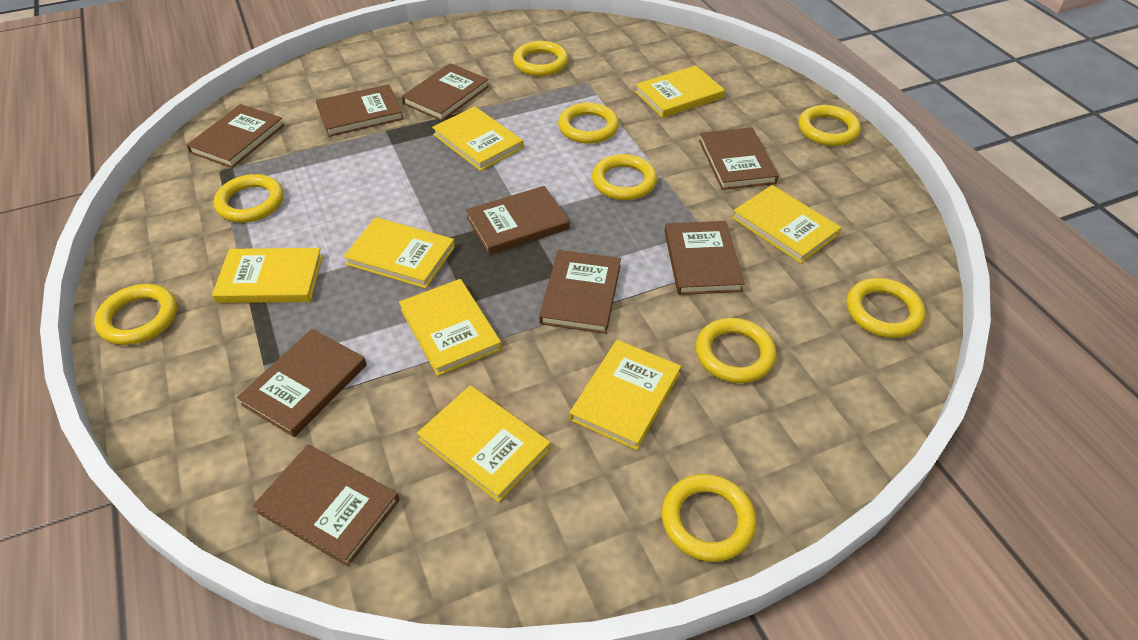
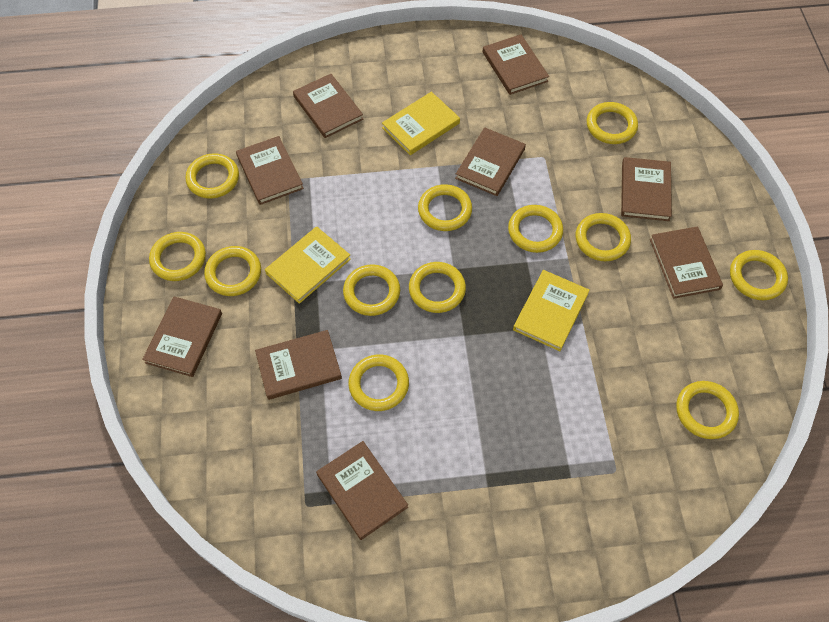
yellow book: [212,248,323,303] [343,217,455,288] [399,279,502,376] [417,385,551,502] [432,106,524,171] [569,340,681,450] [635,65,725,118] [732,185,841,263] = 8 -> [265,226,351,304] [382,92,460,155] [513,270,590,351] = 3
yellow ring: [94,284,177,345] [214,174,284,223] [513,41,568,76] [558,102,619,144] [592,154,657,200] [662,474,756,562] [696,318,777,383] [798,105,861,146] [846,278,926,338] = 9 -> [149,232,206,281] [185,153,239,198] [204,246,261,296] [343,264,400,316] [348,354,409,411] [409,262,466,313] [418,184,472,231] [508,205,563,253] [576,213,631,261] [587,102,638,144] [676,381,739,439] [730,250,788,300] = 12

